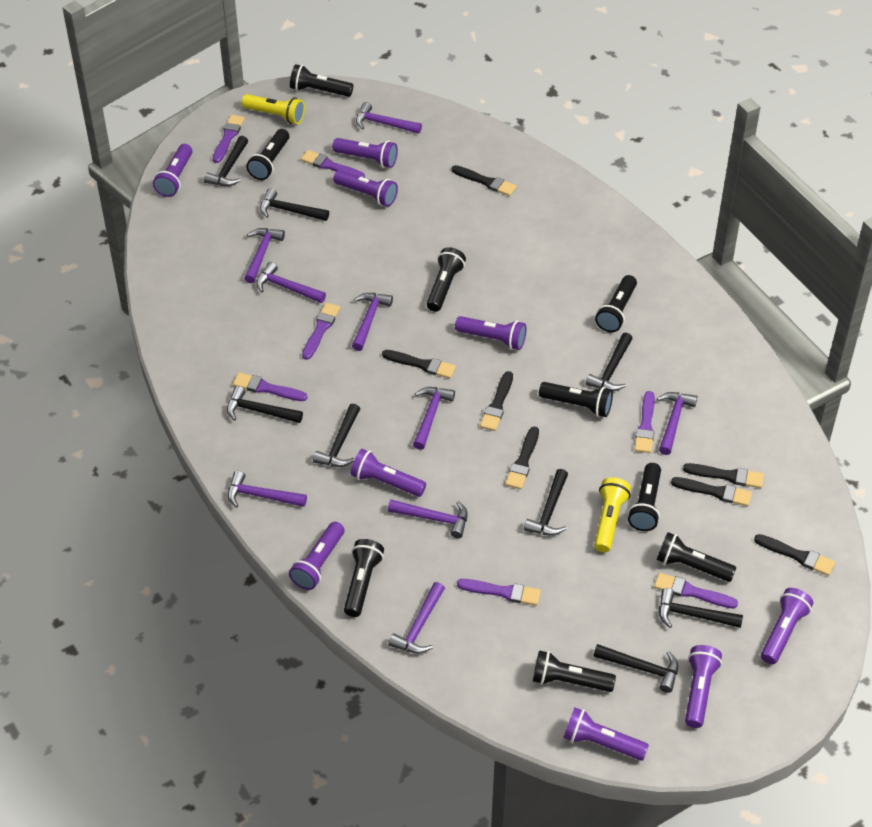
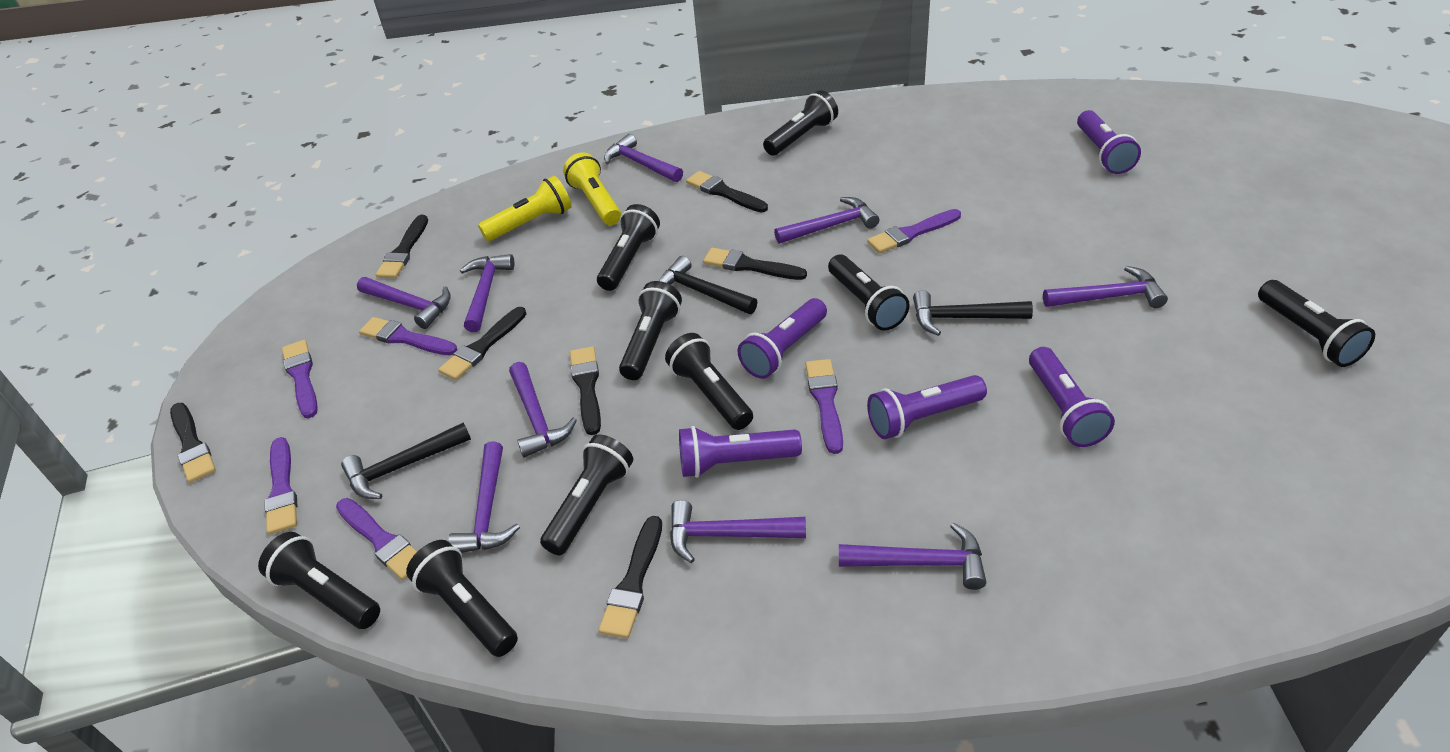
black hammer: [204,136,248,186] [227,386,303,423] [260,188,329,221] [313,404,360,467] [524,469,568,536] [586,333,633,391] [593,644,678,693] [659,588,743,628] = 8 -> [341,423,471,499] [659,256,758,314] [913,290,1033,336] = 3
purple brush: [213,115,245,163] [233,372,308,401] [301,150,365,178] [302,303,340,360] [457,579,541,606] [634,391,655,453] [654,573,738,609] = 7 -> [264,437,297,535] [282,340,318,418] [336,498,417,580] [359,317,457,355] [805,359,843,454] [867,209,961,253] = 6
purple flashlight: [153,144,192,197] [289,522,345,590] [332,138,398,168] [333,170,398,207] [350,449,426,497] [455,316,526,350] [563,708,649,761] [685,645,722,728] [761,588,813,664] = 9 -> [679,426,802,478] [737,298,827,379] [867,375,987,439] [1029,347,1115,447] [1077,110,1141,174] = 5

